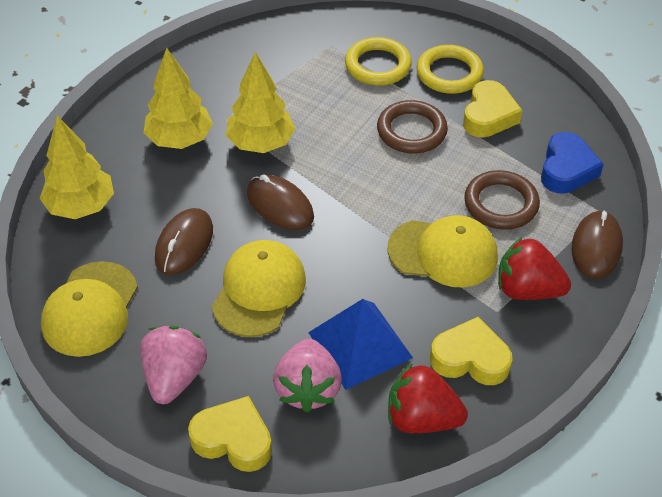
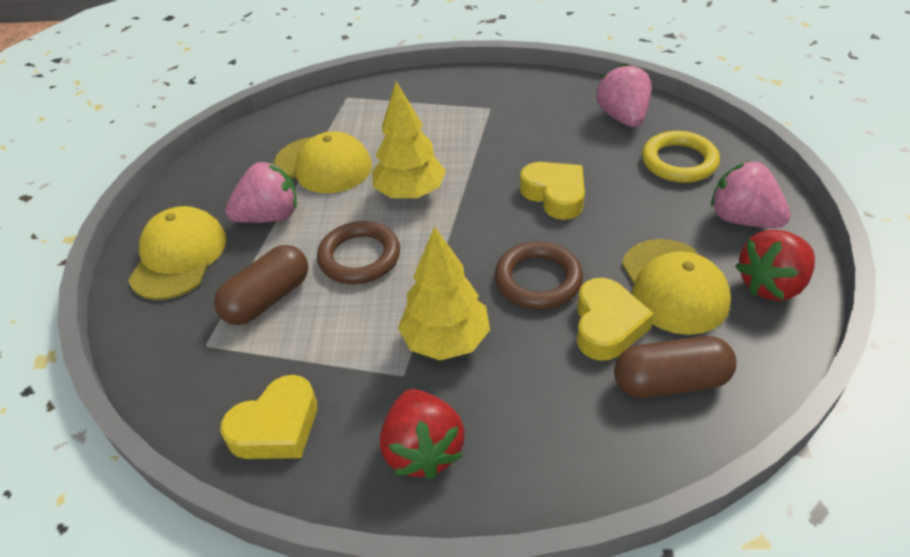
blue heart: [541,132,604,194] = 1 -> none = 0
blue pyramid: [308,299,413,390] = 1 -> none = 0
brown capsule: none = 0 -> [214,245,308,325] [614,336,736,398] = 2
brown mouse: [155,208,213,275] [247,174,314,230] [572,210,623,279] = 3 -> none = 0
pink strawberry: [140,326,207,404] [273,339,342,413] = 2 -> [225,161,297,223] [596,63,652,127] [711,161,791,228] = 3
yellow ring: [345,37,412,86] [417,45,484,94] = 2 -> [642,131,720,183] = 1
yellow tree: [40,116,114,219] [144,48,213,149] [226,52,295,153] = 3 -> [372,81,446,199] [398,226,490,360] = 2

